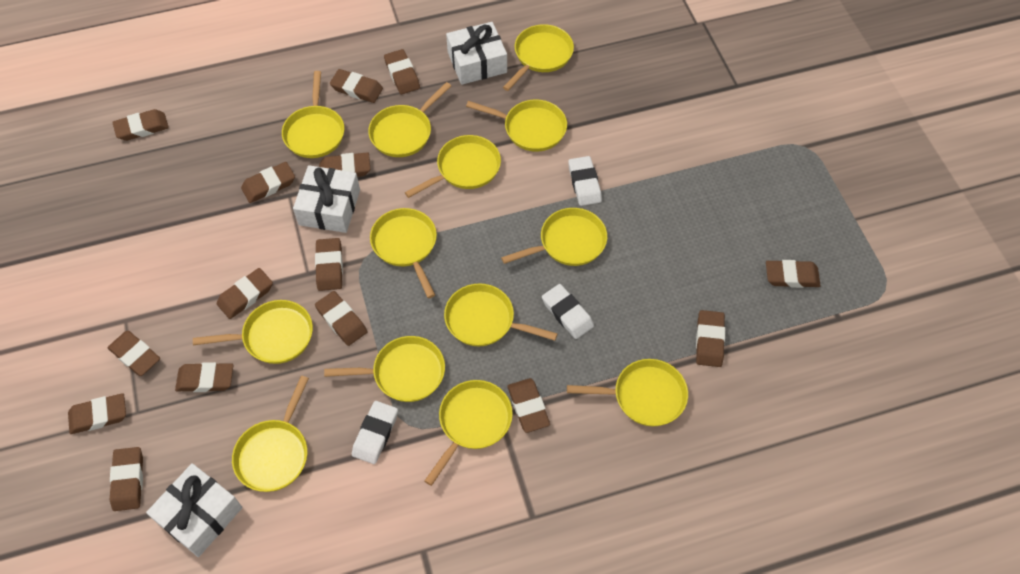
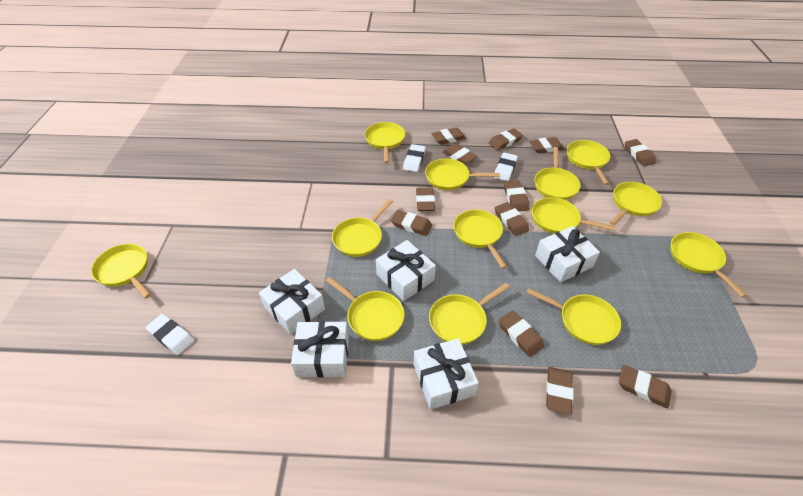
brown eraser: [68,393,126,434] [108,331,160,376] [110,447,143,511] [112,109,169,141] [175,362,234,392] [217,268,273,319] [241,162,295,203] [315,238,343,291] [315,291,367,346] [319,152,370,177] [330,69,383,103] [384,49,420,94] [507,378,550,433] [696,310,725,367] [766,260,821,288] = 15 -> [391,210,432,236] [416,188,435,211] [432,127,466,145] [443,143,477,165] [489,128,523,150] [495,202,529,236] [499,310,544,357] [504,181,529,211] [529,137,564,153] [546,367,574,415] [619,365,672,408] [625,139,656,166] = 12
white gift: [146,463,243,557] [293,165,360,233] [446,22,507,85] = 3 -> [259,269,325,335] [291,321,349,378] [376,240,436,301] [414,338,479,410] [535,226,600,283] = 5

